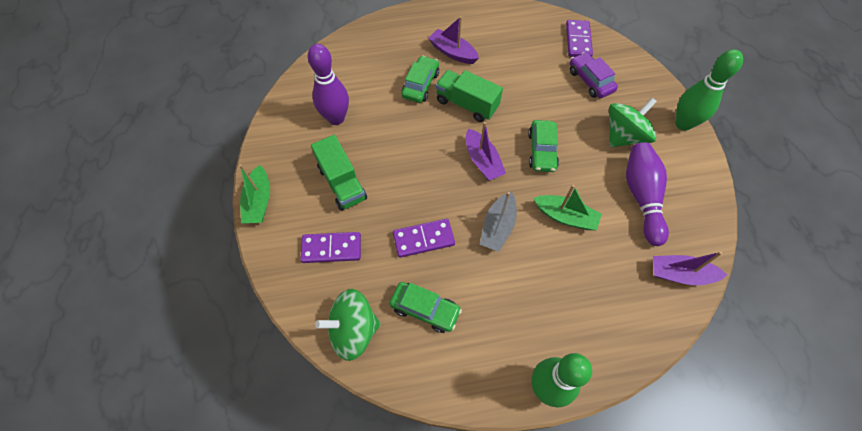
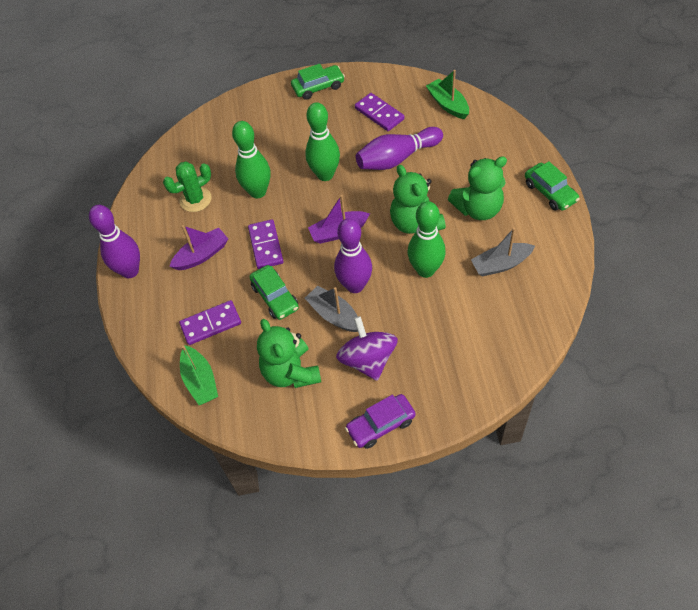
green bowling pin: [531,353,592,407] [675,49,743,131] = 2 -> [232,121,270,198] [305,102,340,181] [408,201,446,278] = 3
green cactus: none = 0 -> [163,161,212,212] = 1
green spinning top: [315,289,381,361] [609,98,657,147] = 2 -> none = 0
green teddy bear: none = 0 -> [257,319,321,388] [390,165,446,234] [448,156,507,220] = 3
green truck: [311,135,367,211] [436,70,503,122] = 2 -> none = 0
grey boat: [480,191,517,252] = 1 -> [305,286,358,332] [471,227,535,277] = 2
purple boat: [428,16,479,64] [466,122,506,181] [653,251,727,285] = 3 -> [169,225,228,270] [308,195,370,244] = 2
purple bowling pin: [308,44,349,125] [626,142,669,246] = 2 -> [89,205,140,278] [334,218,372,293] [356,127,443,170] = 3
purple spinning top: none = 0 -> [336,316,398,381] = 1

